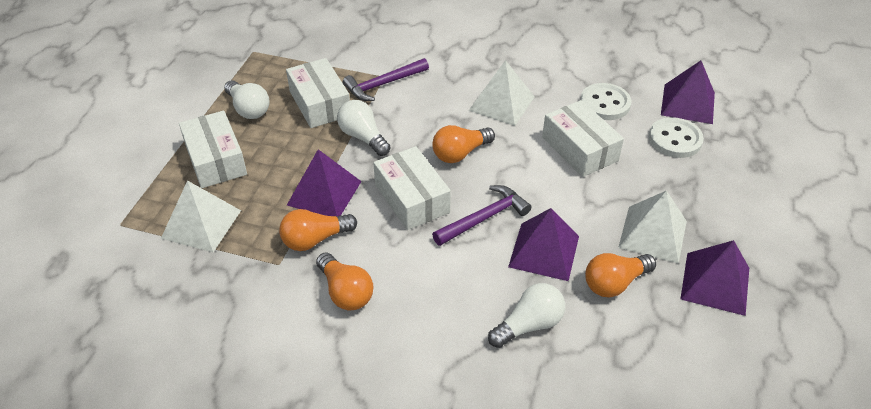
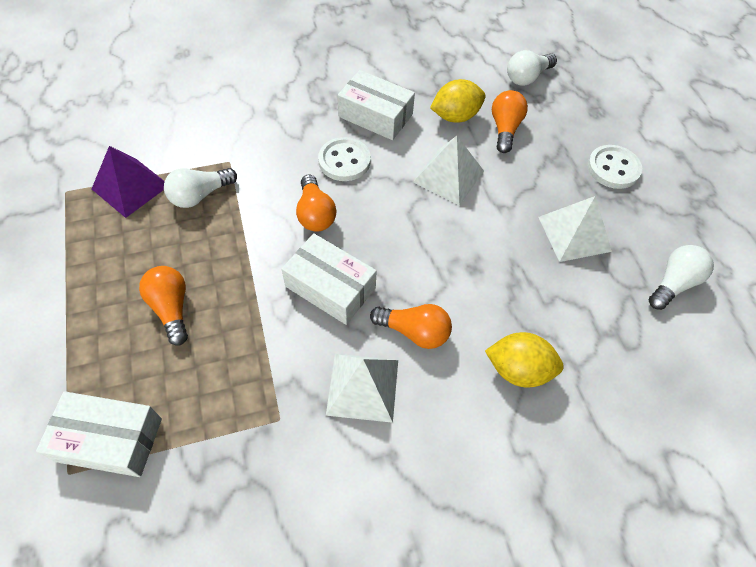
purple hammer: [343,58,429,101] [432,185,532,246] = 2 -> none = 0
purple pyramid: [287,149,362,216] [508,208,579,281] [661,61,715,124] [681,240,749,316] = 4 -> [92,146,165,218] = 1
white box: [179,111,247,188] [286,58,350,128] [373,146,451,230] [542,100,624,177] = 4 -> [36,391,162,477] [282,233,377,325] [338,70,415,140] = 3
yellow lemon: none = 0 -> [430,79,485,123] [485,332,564,387] = 2

